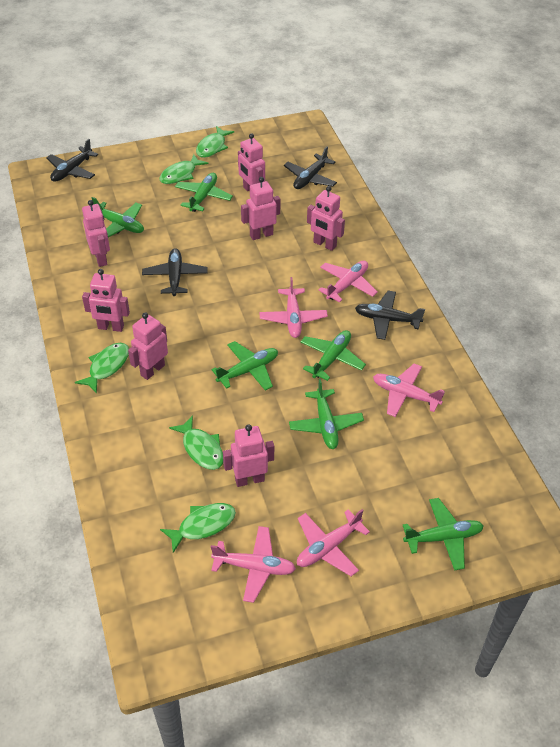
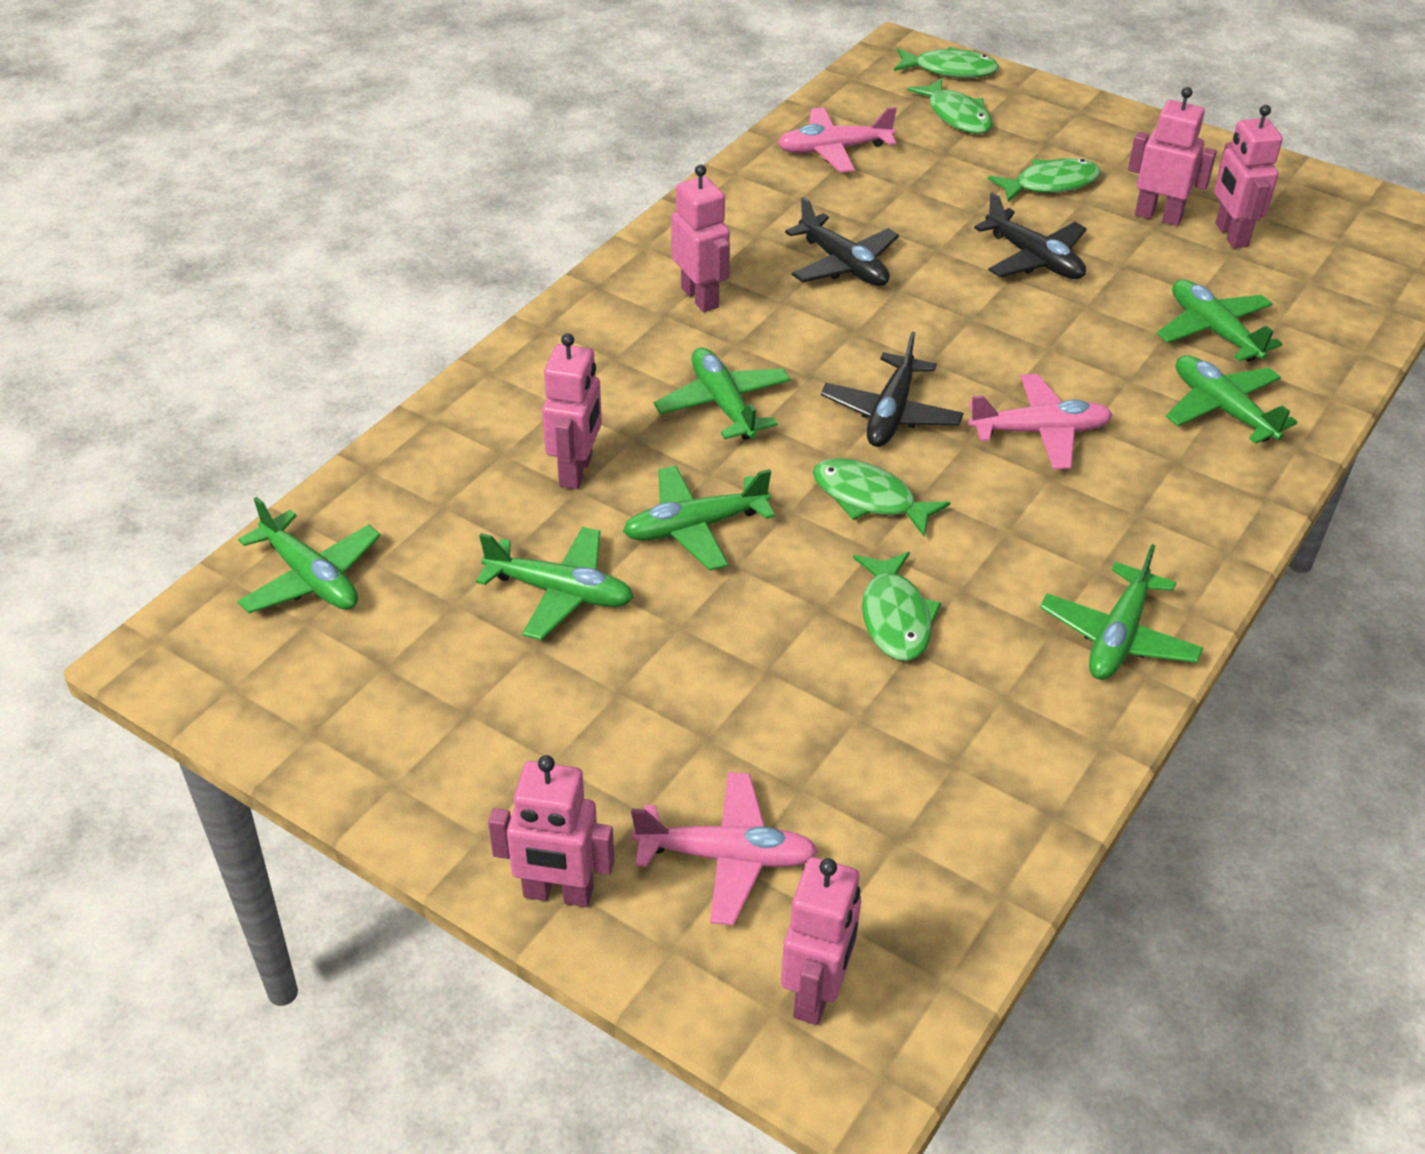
black plane: [46,139,98,182] [142,248,208,296] [284,146,337,189] [355,291,425,340] = 4 -> [785,197,899,286] [821,332,963,447] [974,192,1087,279] = 3
green plane: [92,197,144,237] [175,173,233,212] [212,341,278,391] [289,379,364,449] [301,330,366,381] [403,498,484,571] = 6 -> [237,497,381,613] [476,527,634,640] [623,466,775,570] [654,347,791,440] [1040,544,1203,680] [1157,279,1282,362] [1166,355,1298,444] = 7
pink plane: [211,526,296,603] [259,277,328,338] [297,509,370,576] [318,261,378,303] [373,364,445,417] = 5 -> [631,772,818,925] [778,107,897,173] [968,374,1113,469] = 3
pink robot: [82,200,110,267] [82,269,130,332] [128,313,168,380] [223,424,274,487] [238,133,265,191] [241,177,281,240] [307,186,345,251] = 7 -> [488,755,614,907] [542,333,602,489] [671,164,730,312] [781,857,861,1025] [1128,87,1217,226] [1214,105,1283,248] = 6

